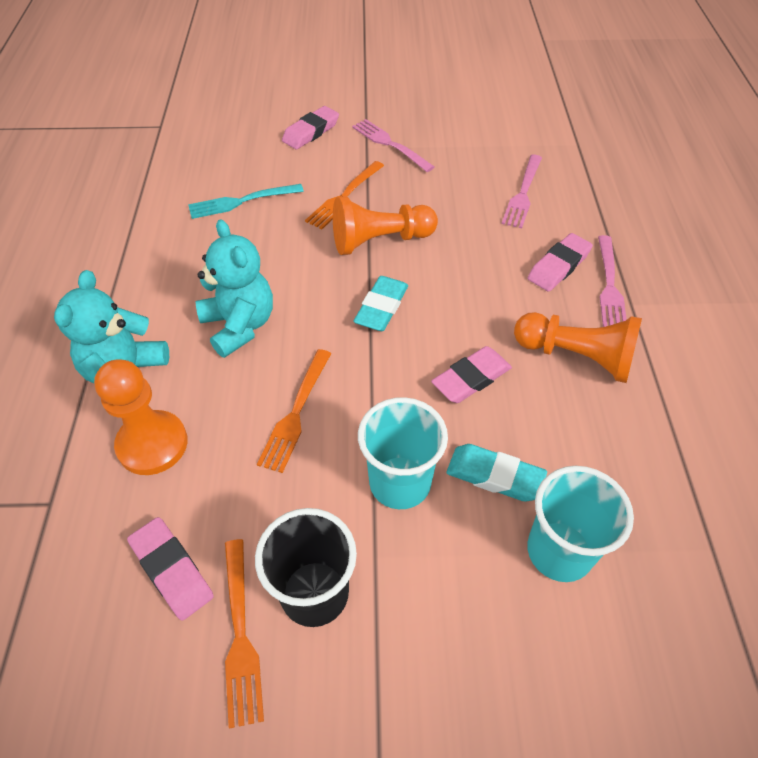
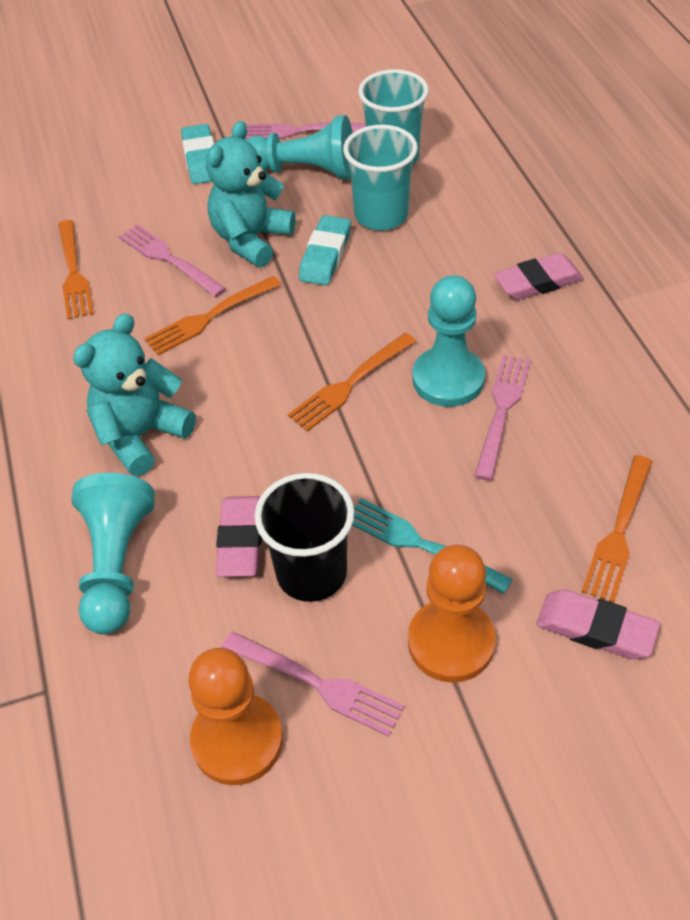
orange fork: [225,539,264,729] [257,349,331,473] [305,161,384,229] = 3 -> [58,220,94,319] [144,276,281,355] [288,333,416,431] [581,455,653,603] = 4
orange pawn: [94,359,188,475] [333,196,438,255] [514,312,642,383] = 3 -> [188,648,283,785] [408,545,496,683] = 2
pink eraser: [127,517,214,621] [282,106,339,149] [431,346,512,403] [528,233,593,292] = 4 -> [216,496,262,577] [494,253,584,300] [537,589,660,659] = 3
pink fork: [352,119,434,172] [502,155,542,228] [598,235,627,327] = 3 -> [119,224,226,297] [222,631,405,737] [244,122,366,140] [474,355,531,481] = 4
turquoise pawn: none = 0 -> [72,473,155,635] [246,115,353,180] [412,275,485,407] = 3

